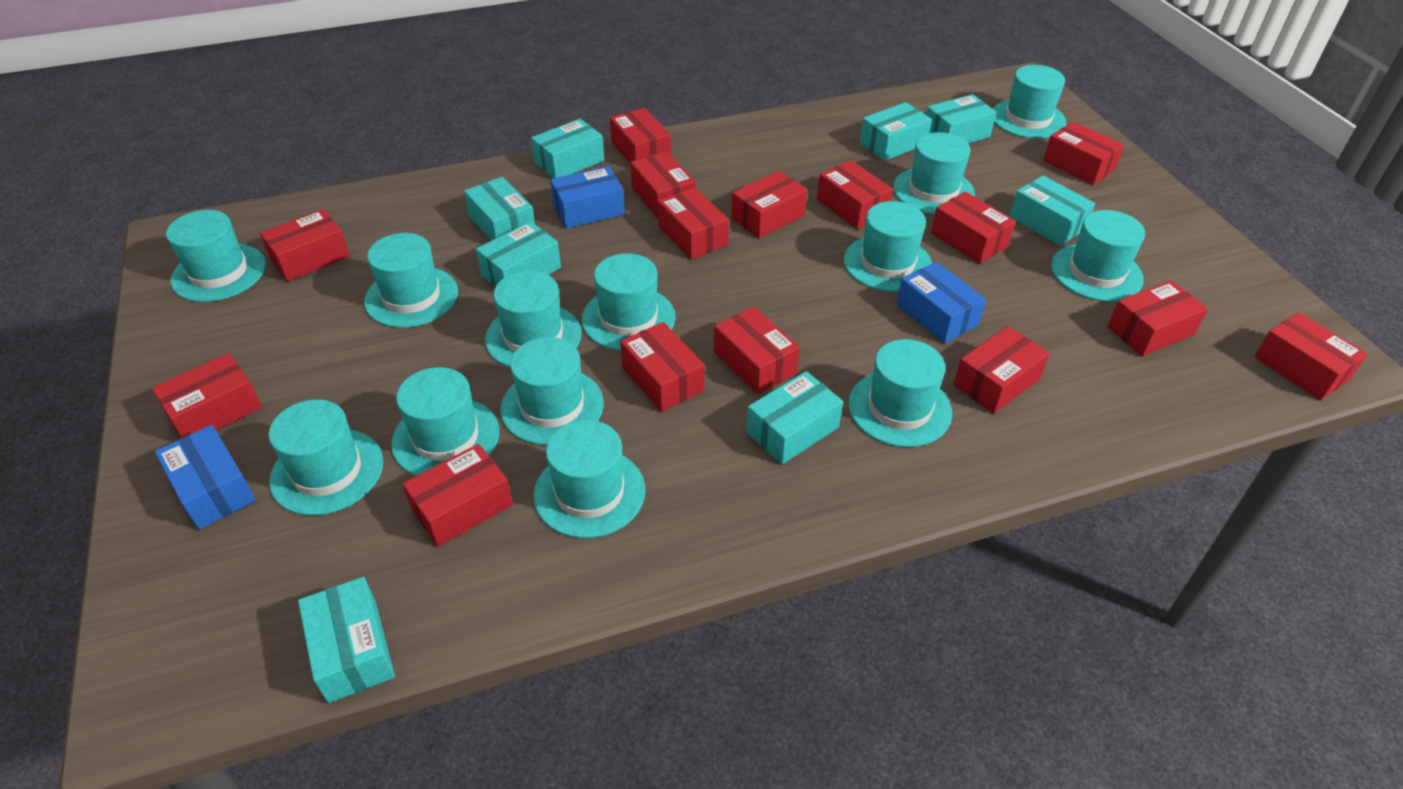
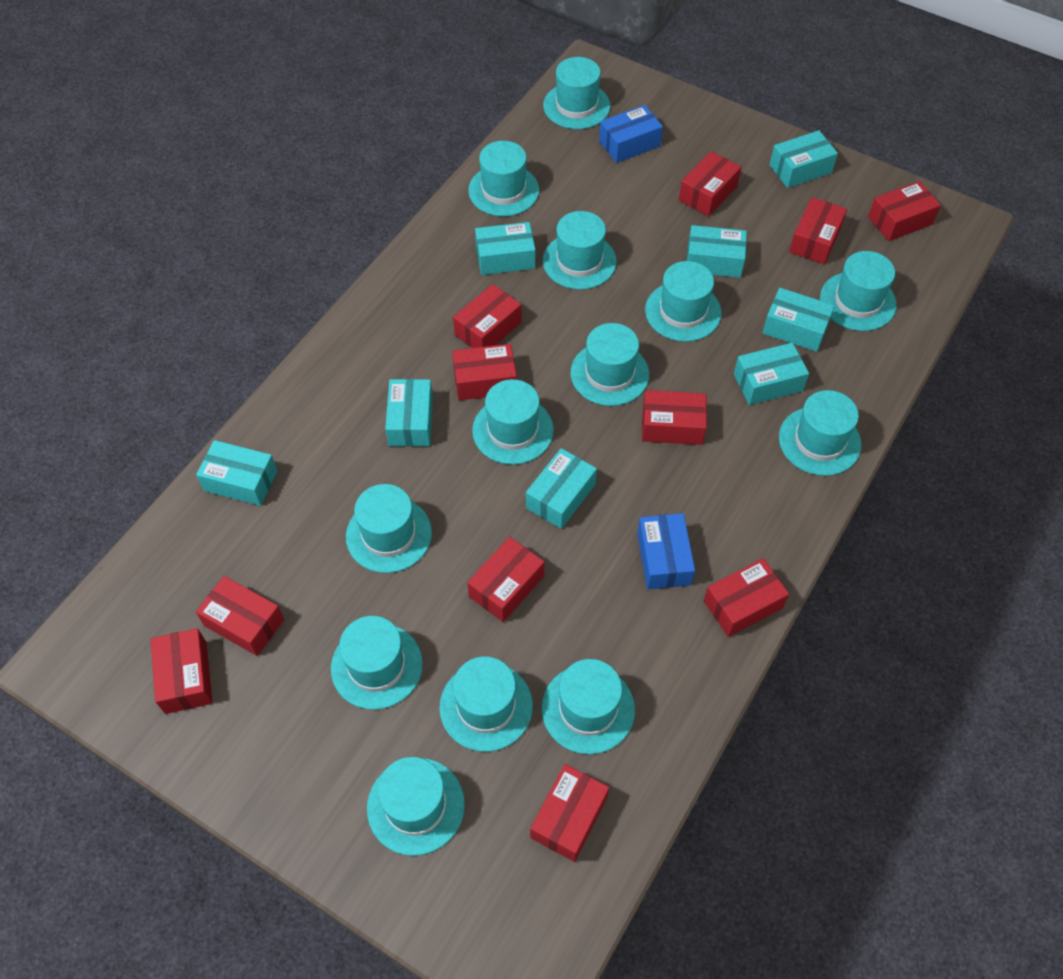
blue box: [155,425,256,529] [550,166,625,228] [897,262,986,343] = 3 -> [599,105,663,163] [637,513,695,590] = 2
red box: [151,353,262,438] [260,209,350,282] [402,444,513,547] [610,108,671,163] [620,322,705,412] [630,151,695,218] [658,187,729,260] [714,307,800,394] [731,171,808,238] [817,160,893,229] [931,192,1016,264] [953,326,1050,414] [1043,122,1124,185] [1107,280,1208,356] [1254,312,1368,400] = 15 -> [151,628,213,714] [196,576,284,656] [452,344,517,400] [453,284,522,348] [467,537,544,622] [530,764,609,862] [642,390,707,445] [679,151,741,217] [704,558,789,637] [789,197,847,264] [868,181,941,241] = 11

